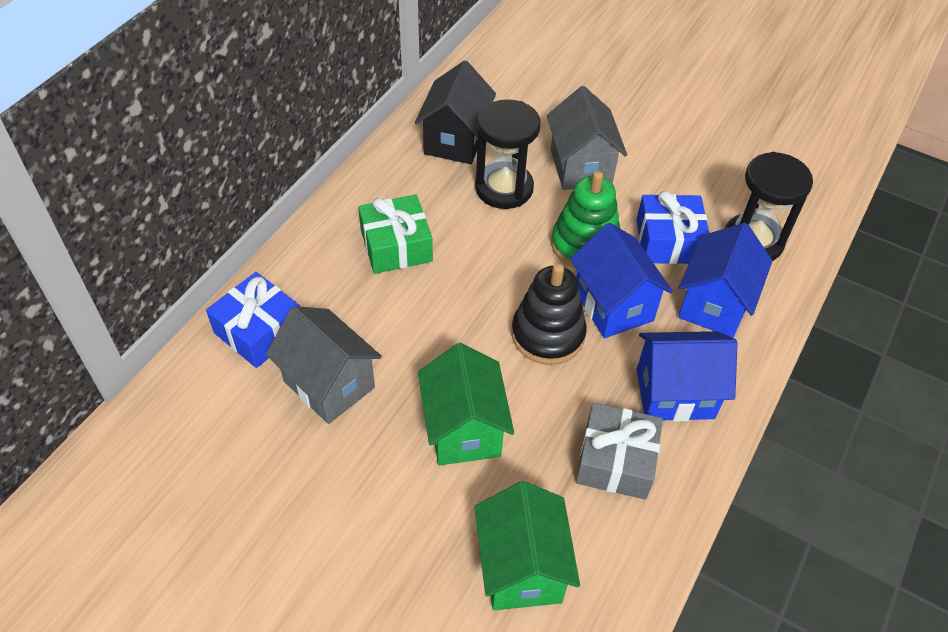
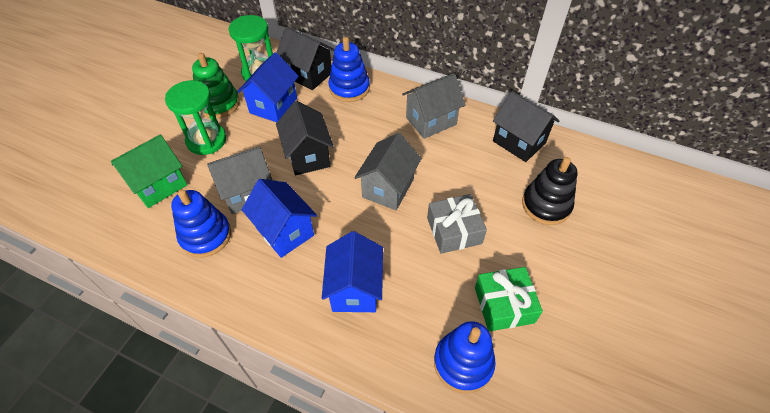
black hourglass: [475,99,541,209] [725,152,813,261] = 2 -> none = 0
black house: [415,60,496,164] = 1 -> [276,27,335,90] [276,101,334,175] [493,91,559,162] = 3
blue gift: [206,272,300,368] [637,191,709,264] = 2 -> none = 0
blue stacking toy: none = 0 -> [171,189,231,258] [328,37,370,102] [434,321,496,393] = 3
green hourglass: none = 0 -> [165,80,226,155] [228,15,273,81] = 2
green house: [418,343,514,465] [475,481,580,610] = 2 -> [111,134,187,208] = 1
grey house: [266,306,382,424] [547,86,627,190] = 2 -> [207,147,272,214] [354,133,422,210] [402,73,465,139] = 3

